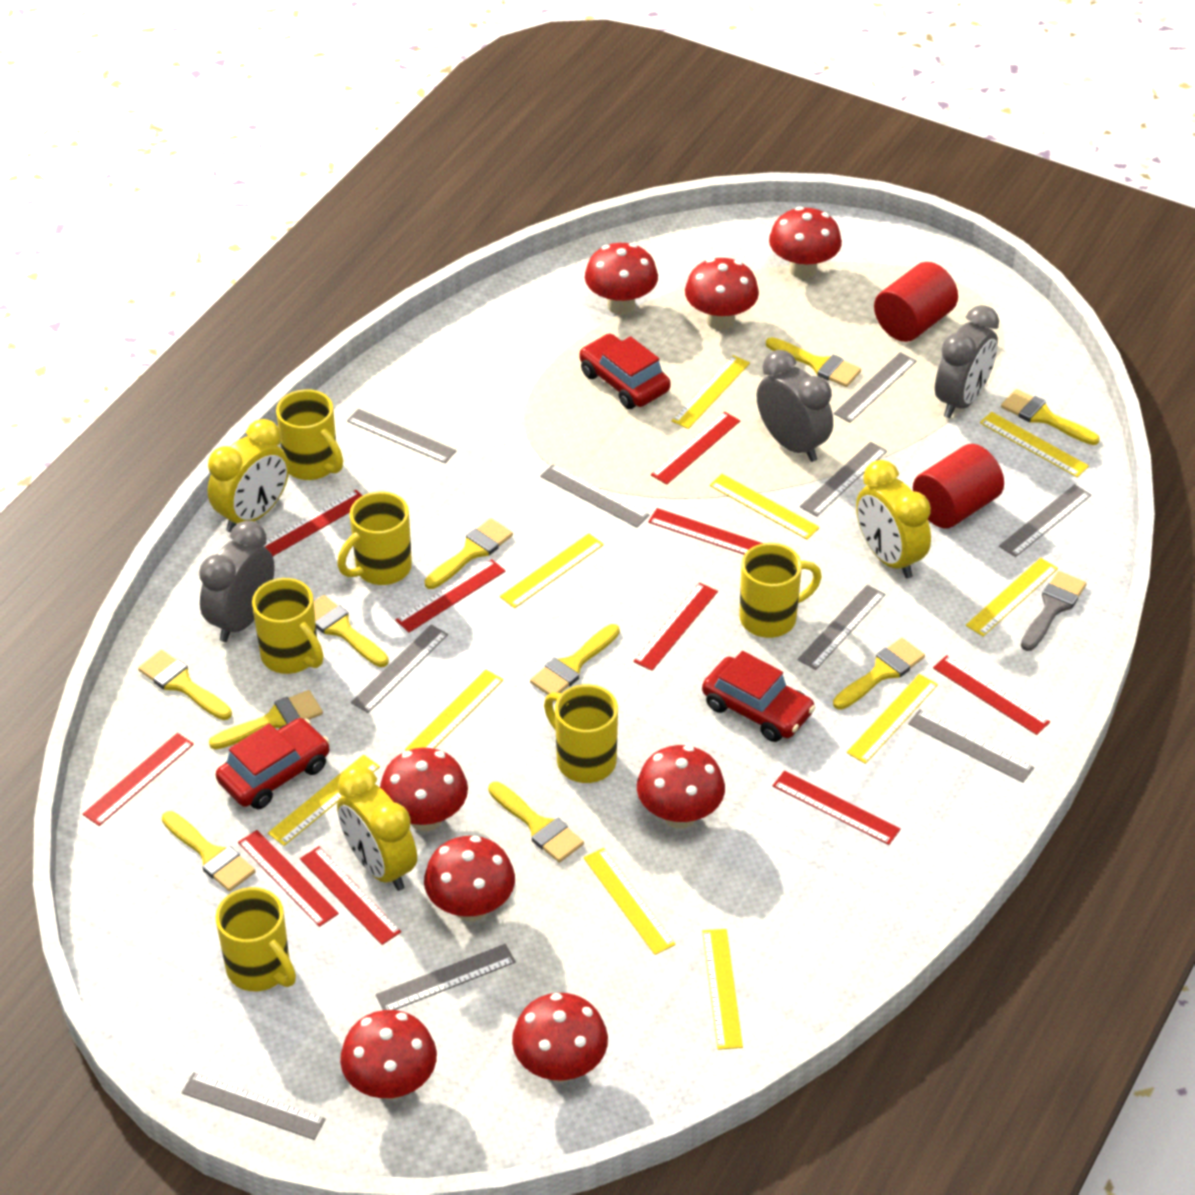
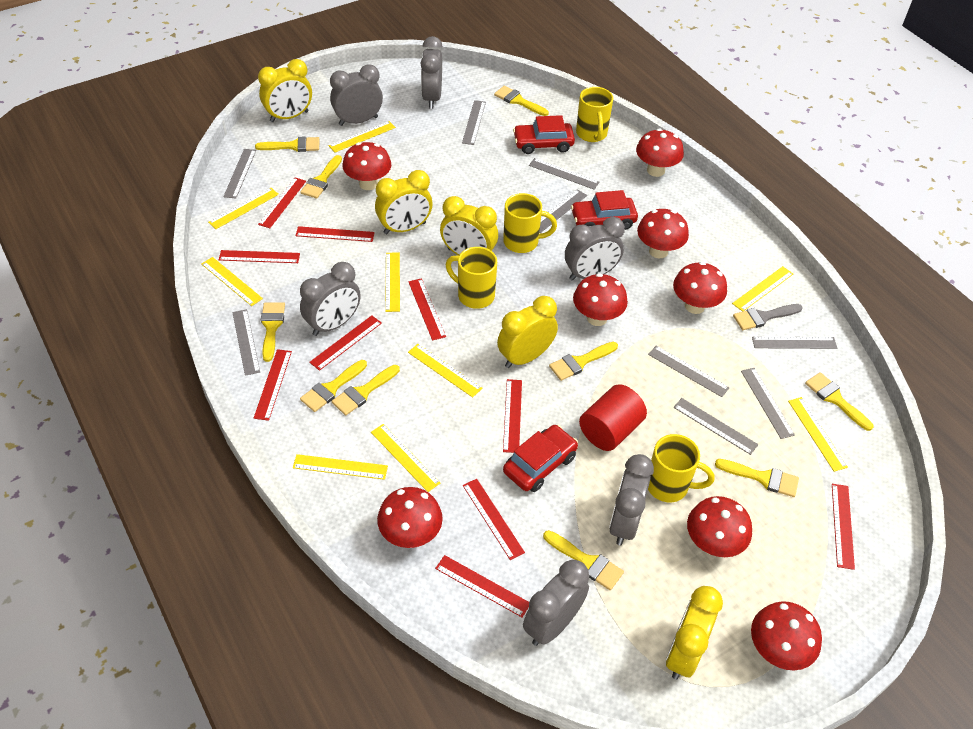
grey clock: [199,521,275,642] [757,350,833,462] [935,305,999,418] = 3 -> [300,262,361,336] [330,64,383,126] [420,36,443,109] [523,560,589,646] [565,217,625,281] [609,454,654,546] = 6
grey ruler: [182,1072,326,1140] [347,409,457,463] [351,625,448,713] [376,944,516,1010] [540,464,649,527] [797,585,885,670] [800,442,887,517] [834,352,916,423] [908,709,1034,783] [999,484,1091,557] = 10 -> [223,149,256,199] [232,309,260,376] [462,100,486,145] [529,158,600,190] [539,189,587,233] [648,346,730,397] [673,398,759,455] [741,368,795,439] [752,337,837,349] = 9
red cylinder: [874,262,958,342] [913,444,1004,528] = 2 -> [579,384,647,451] = 1
yellow clock: [208,419,289,533] [337,765,417,891] [856,460,931,578] = 3 -> [258,59,312,122] [375,170,433,234] [440,196,498,255] [497,296,558,368] [666,586,723,680] = 5
yellow mug: [215,887,296,991] [252,578,324,674] [276,389,343,480] [337,491,412,585] [544,684,618,783] [739,543,822,638] = 6 -> [446,247,497,309] [503,193,557,253] [576,87,614,142] [648,434,715,502] = 4
yellow ruler: [268,754,380,846] [405,670,503,751] [500,533,604,608] [583,848,676,955] [671,355,750,429] [702,929,743,1050] [710,474,820,540] [847,674,938,764] [966,558,1058,636] [980,412,1089,477] = 10 -> [201,257,263,306] [208,188,279,229] [293,454,388,480] [329,121,396,153] [371,424,440,492] [385,252,400,312] [408,344,482,398] [732,266,793,312] [788,397,848,472] = 9

